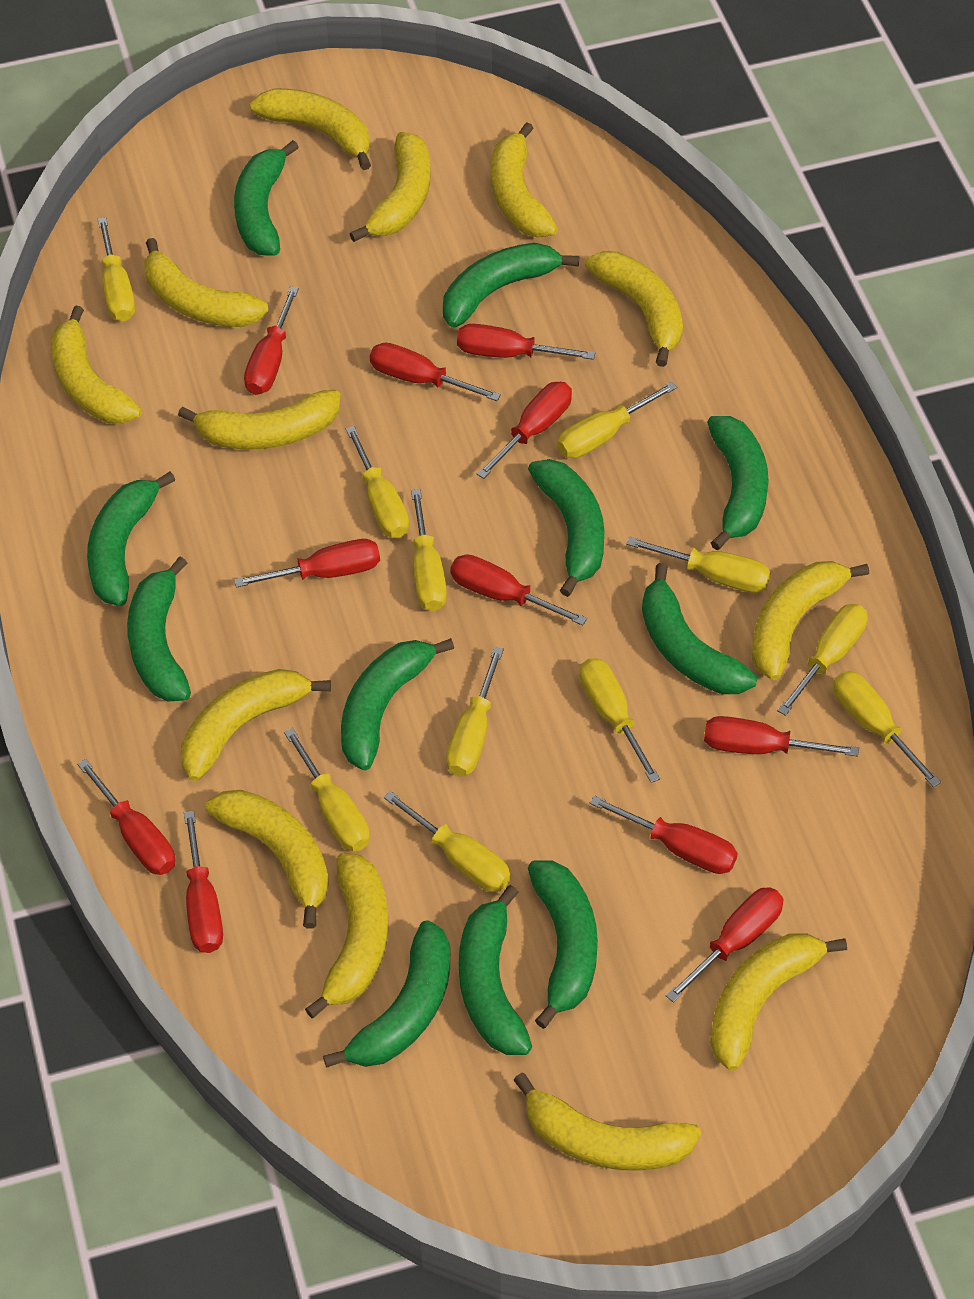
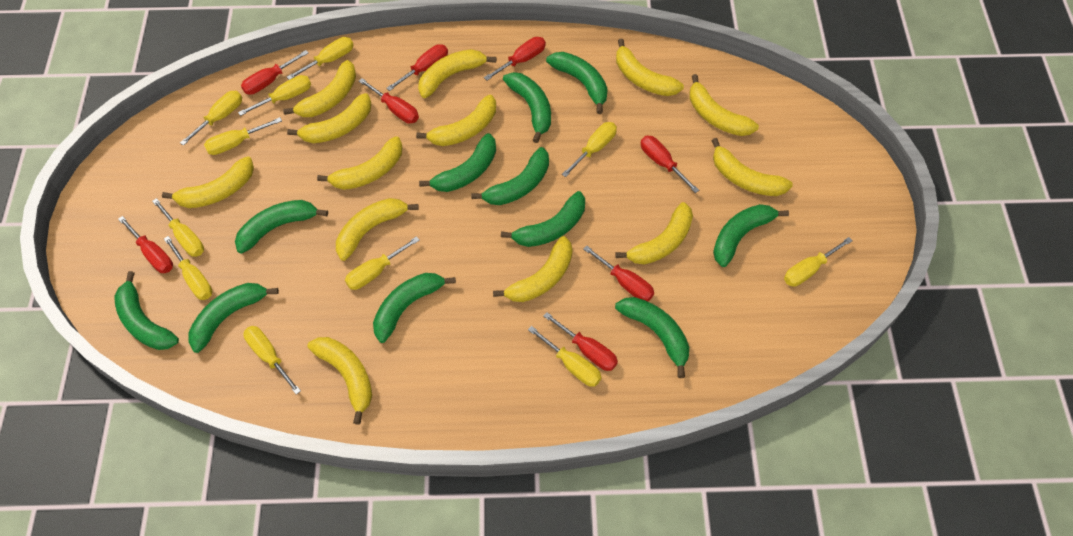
red screwdriver: [77,759,175,875] [184,811,223,953] [234,539,380,588] [244,286,299,395] [370,343,501,401] [450,554,587,626] [457,324,595,360] [477,382,572,479] [590,795,738,874] [666,887,783,1003] [704,716,859,757] = 11 -> [118,216,173,273] [241,50,309,95] [359,78,419,124] [386,44,448,91] [484,37,546,80] [544,312,618,371] [583,245,654,301] [641,136,699,193] = 8

